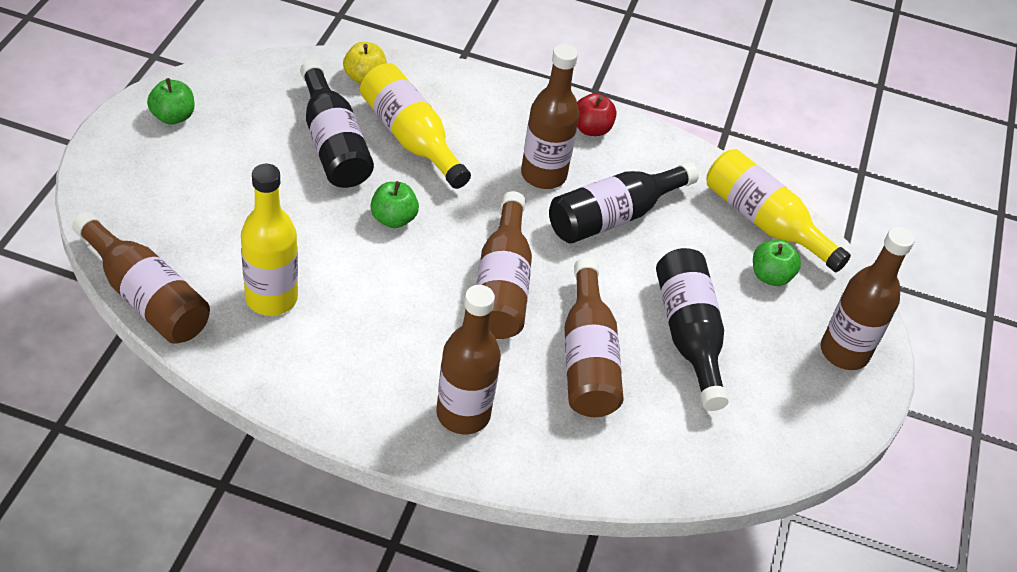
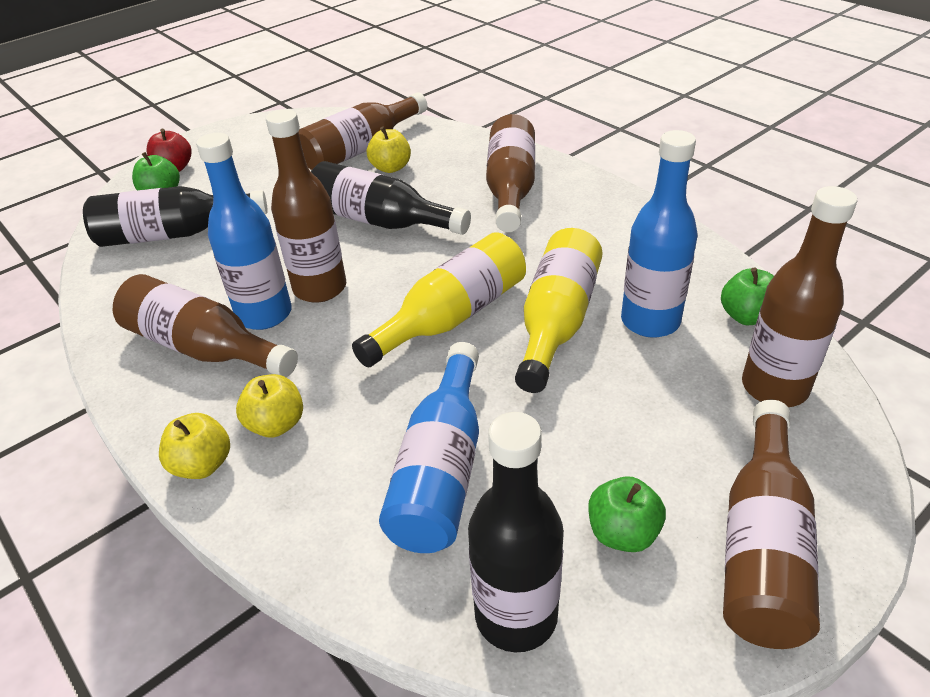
blue bottle: none = 0 -> [196,133,292,330] [379,342,479,553] [621,130,697,338] = 3
yellow apple: [343,42,387,84] = 1 -> [159,413,230,479] [236,374,303,437] [367,126,411,173] = 3
yellow bottle: [241,164,298,316] [360,63,471,189] [707,149,851,272] = 3 -> [352,232,526,367] [515,228,603,393] = 2

